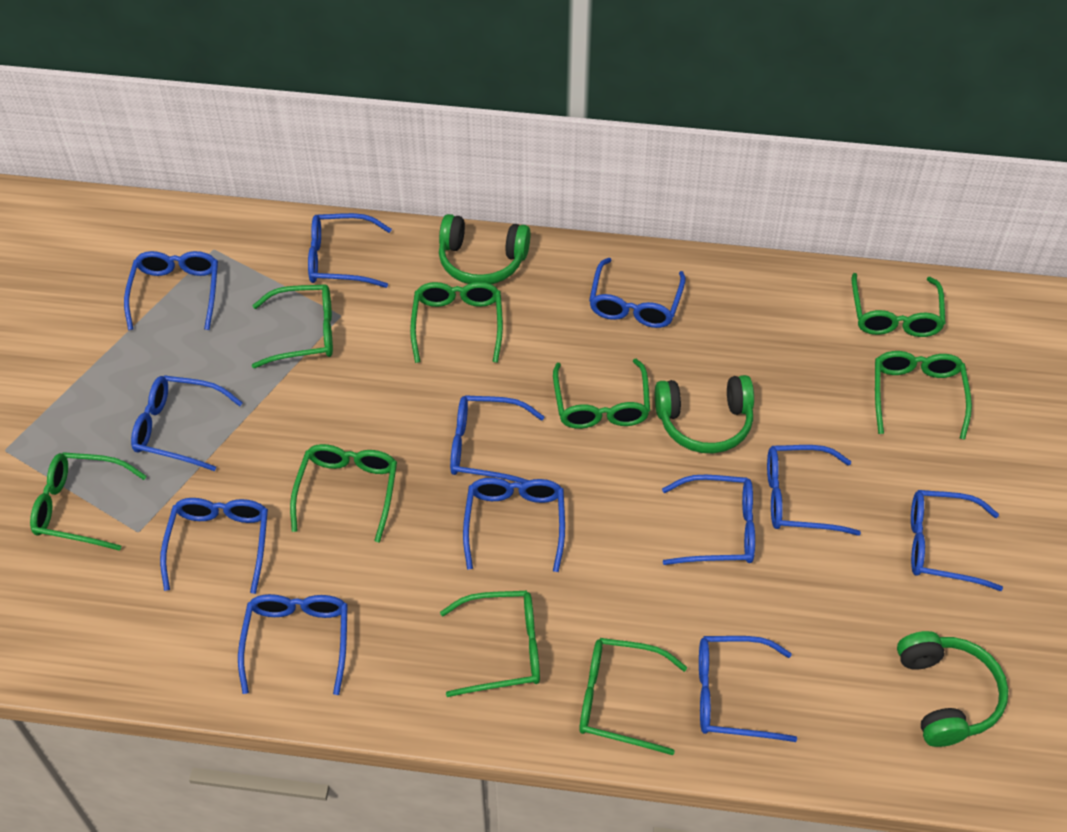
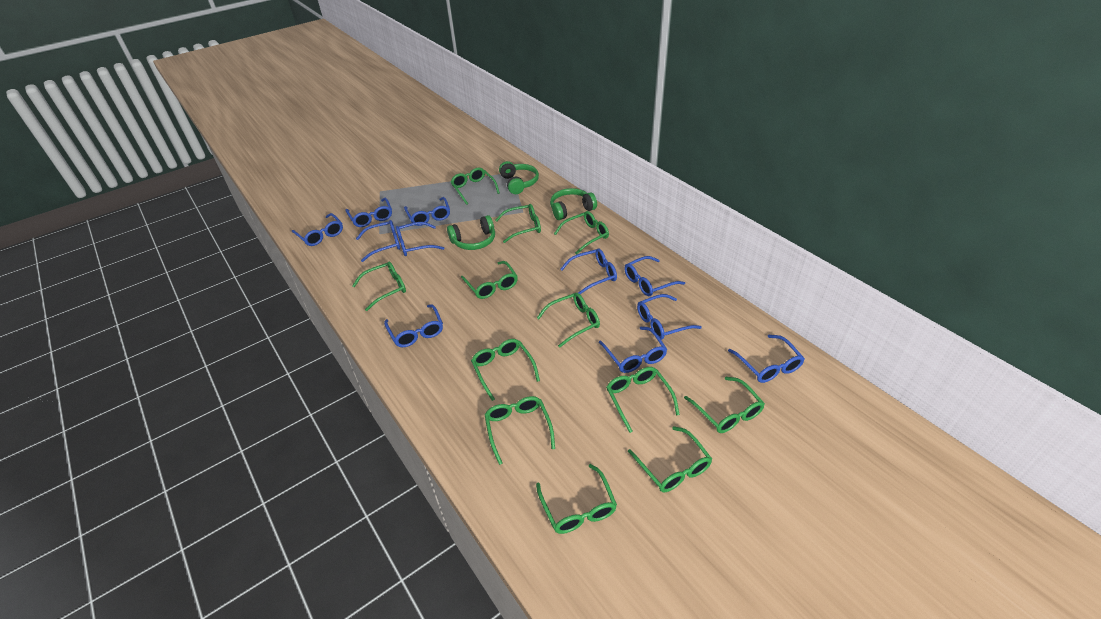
blue glasses: [124,251,218,330] [131,375,243,471] [160,498,268,594] [238,594,348,695] [308,213,392,288] [450,395,545,483] [463,478,565,572] [589,258,686,328] [662,475,755,565] [699,636,797,742] [767,445,861,536] [911,490,1003,591] = 12 -> [292,213,343,246] [346,198,392,227] [356,220,400,262] [384,304,443,347] [396,222,444,256] [404,197,450,226] [561,248,617,294] [599,327,667,373] [624,256,685,296] [637,294,702,340] [728,335,805,383] = 11
green glasses: [30,452,147,551] [252,284,333,368] [290,444,397,542] [410,282,503,363] [440,591,540,697] [553,359,650,429] [579,638,687,755] [852,273,946,337] [875,351,972,440] = 9 -> [352,262,406,311] [451,168,500,205] [461,261,518,299] [471,339,540,401] [485,396,555,465] [495,204,541,243] [536,464,617,534] [537,293,600,348] [554,211,609,255] [606,367,680,433] [628,426,712,492] [684,377,765,433] = 12

